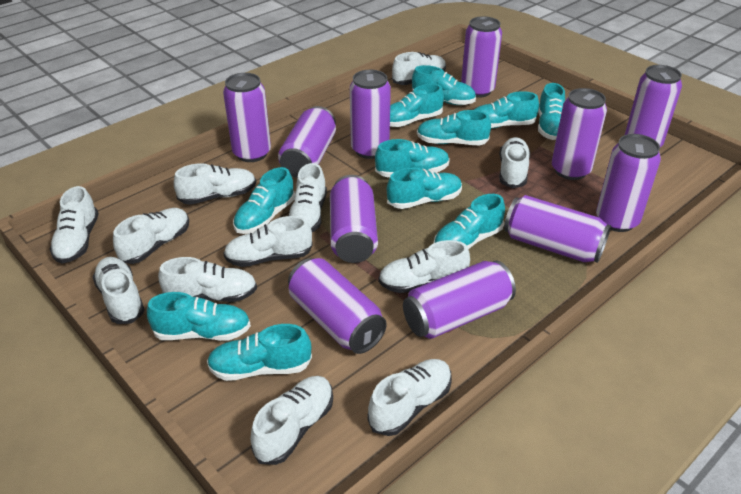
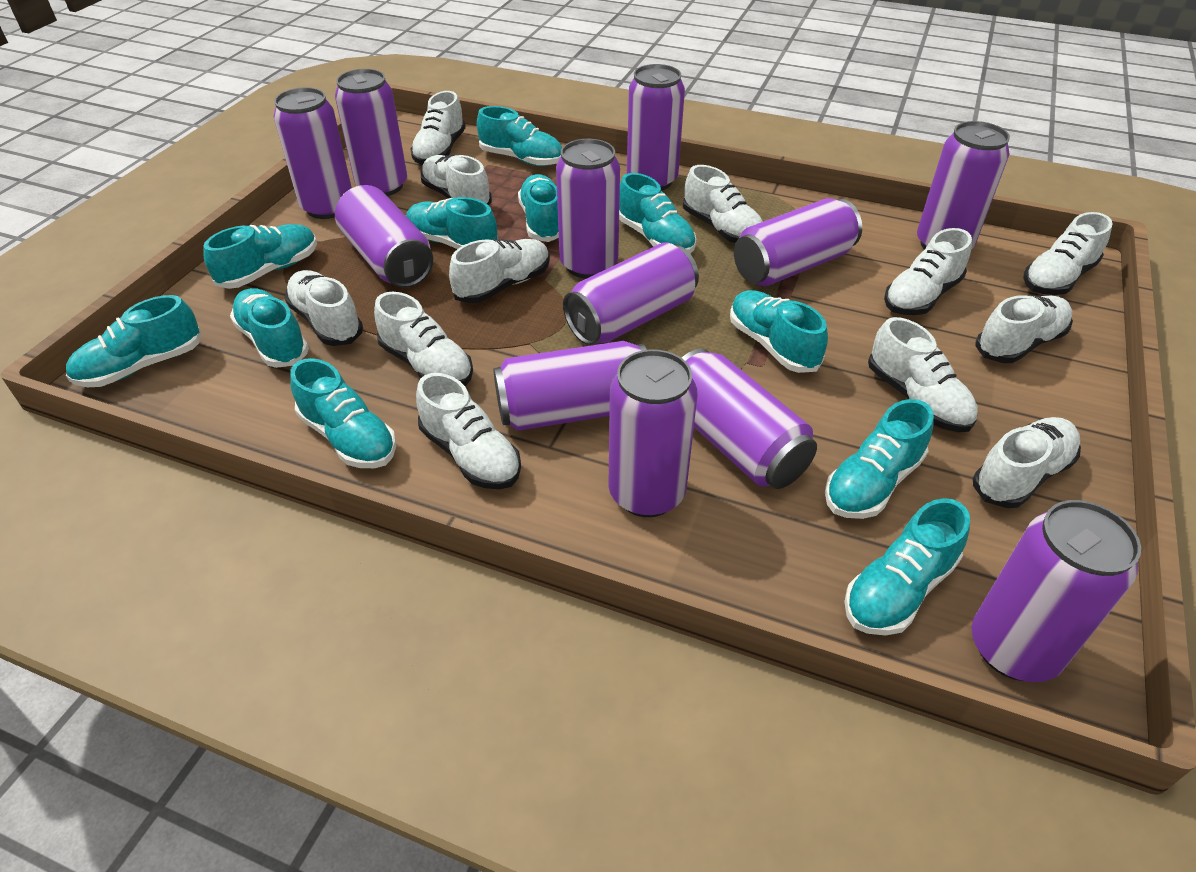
purple can: [223,73,271,162] [278,106,336,178] [288,258,387,354] [330,175,378,263] [350,70,391,159] [403,261,516,339] [461,16,502,98] [504,195,611,263] [552,88,607,180] [596,134,661,232] [625,65,682,147] = 11 -> [273,87,352,219] [335,69,407,196] [335,185,433,288] [493,341,647,431] [556,139,620,279] [563,242,699,345] [608,349,697,517] [627,64,685,190] [682,349,817,489] [734,198,862,286] [917,121,1010,250] [971,500,1141,682] = 12

